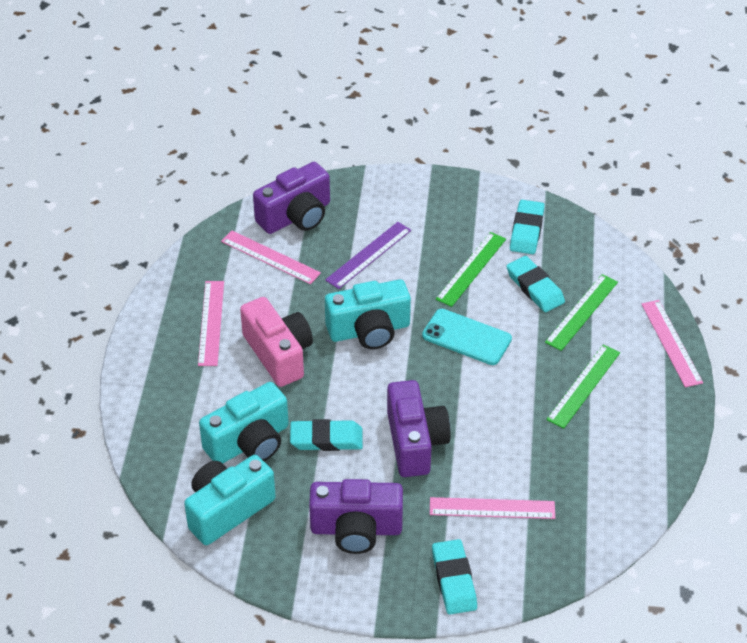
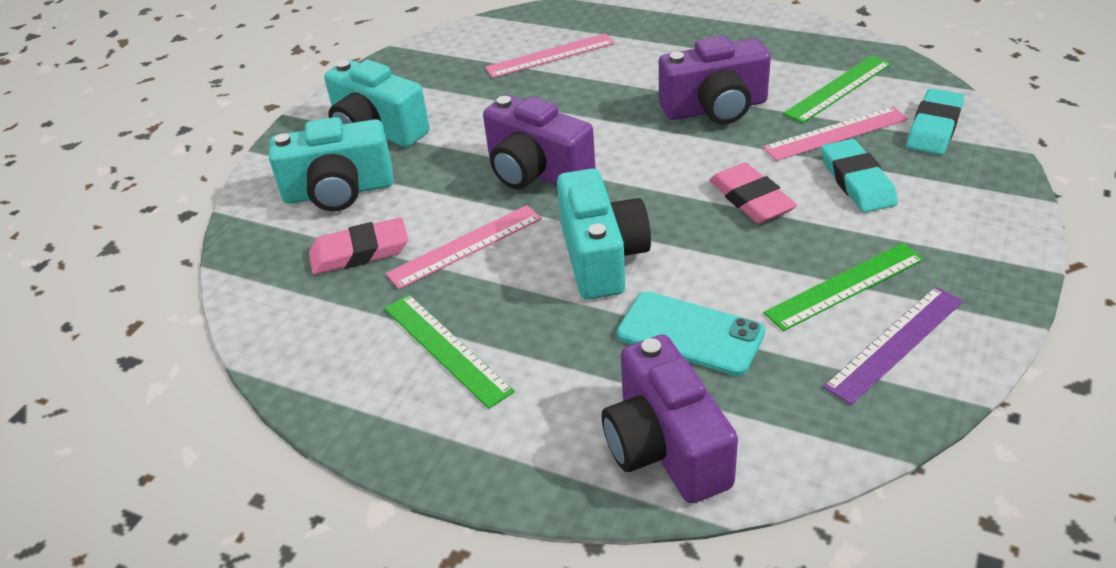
pink camera: [240,297,313,387] = 1 -> none = 0
pink eraser: none = 0 -> [309,218,408,275] [709,162,797,224] = 2
pink ruler: [198,281,224,366] [221,231,321,284] [430,497,555,519] [641,300,703,387] = 4 -> [386,205,542,289] [485,33,615,78] [763,106,908,161] = 3
turquoise eraser: [290,419,363,451] [432,539,477,614] [506,256,565,312] [510,200,545,254] = 4 -> [821,139,898,213] [906,88,964,155] = 2

